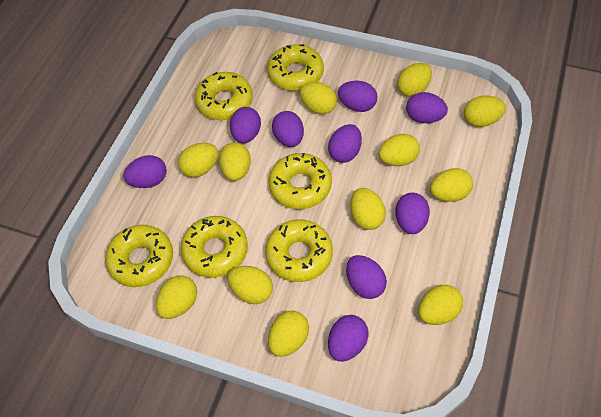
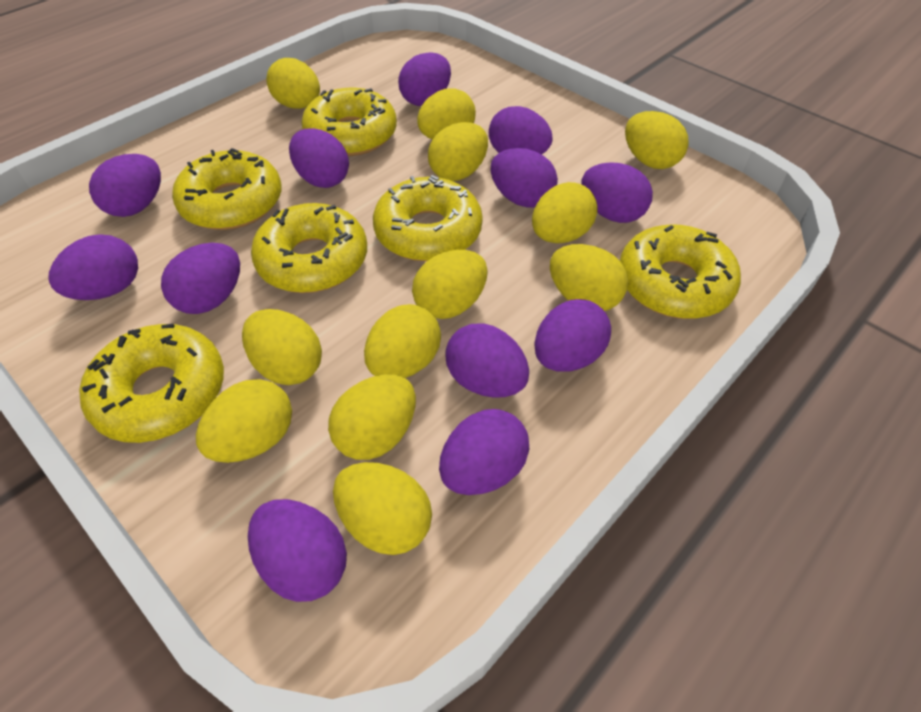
purple egg: [123,155,167,188] [230,107,261,143] [272,111,304,147] [328,124,362,163] [328,315,369,362] [338,81,377,112] [346,255,387,299] [395,193,430,234] [406,92,448,123] = 9 -> [48,234,138,300] [89,154,161,217] [161,243,240,314] [248,499,347,602] [289,128,349,188] [398,52,451,106] [439,409,529,495] [445,323,529,398] [489,106,553,155] [491,148,558,208] [534,299,611,372] [581,162,653,223] = 12

